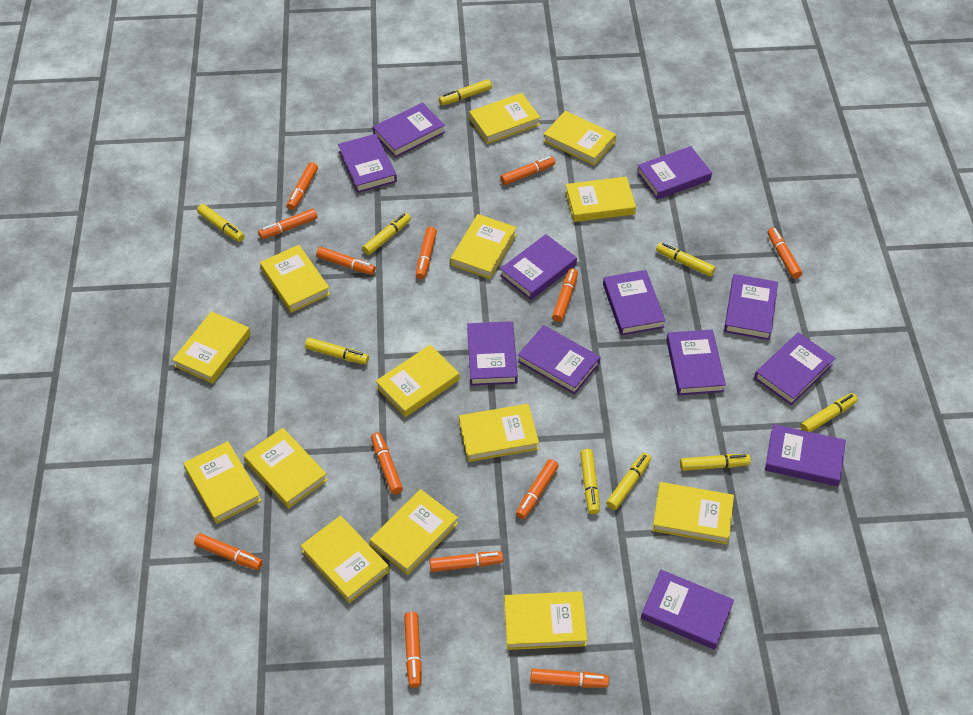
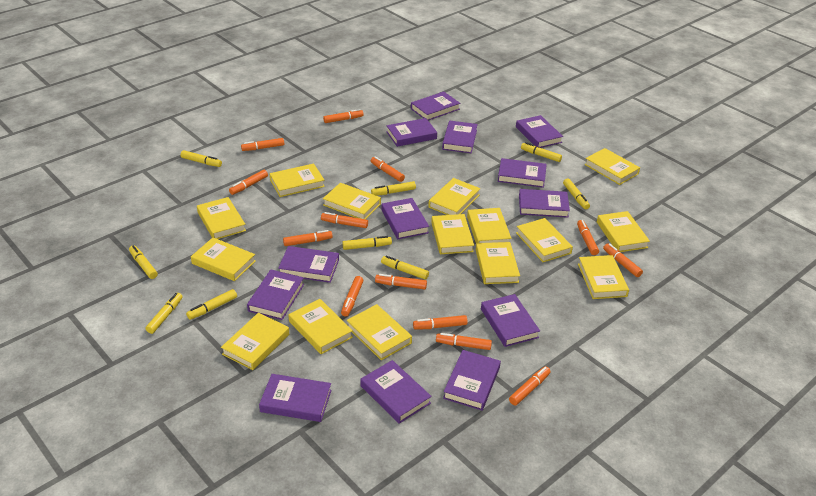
purple book: [338,134,397,193] [373,102,445,158] [467,321,518,386] [500,234,577,300] [517,325,601,395] [603,270,665,336] [637,146,712,200] [641,570,734,650] [666,329,726,395] [724,274,778,340] [754,332,835,405] [765,424,846,487] = 12 -> [247,270,304,320] [259,374,332,422] [278,246,339,283] [360,360,432,424] [382,198,429,239] [386,118,437,147] [411,91,460,121] [442,121,478,153] [443,350,501,411] [481,294,540,347] [498,158,547,188] [516,115,563,148] [519,189,570,218] = 13
yellow book: [172,311,251,384] [184,441,262,524] [244,428,328,508] [260,245,330,313] [301,515,389,603] [370,489,458,575] [376,345,459,417] [451,214,517,279] [459,404,539,462] [469,93,540,144] [504,591,587,650] [543,111,616,166] [565,177,636,222] [652,482,734,544] = 14 -> [191,238,256,281] [197,197,246,239] [221,313,289,370] [270,164,325,197] [289,299,353,354] [323,183,381,219] [347,304,412,360] [428,178,480,215] [431,214,474,254] [467,208,511,244] [476,242,520,284] [516,218,573,262] [578,255,629,299] [584,148,640,185] [597,211,650,252] = 15

